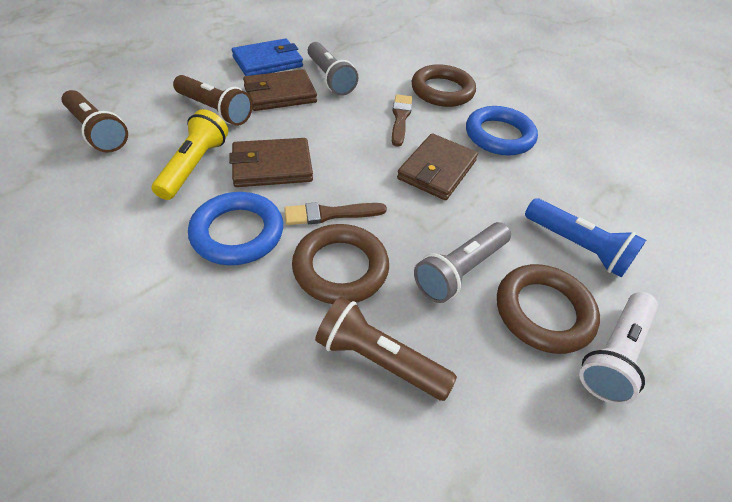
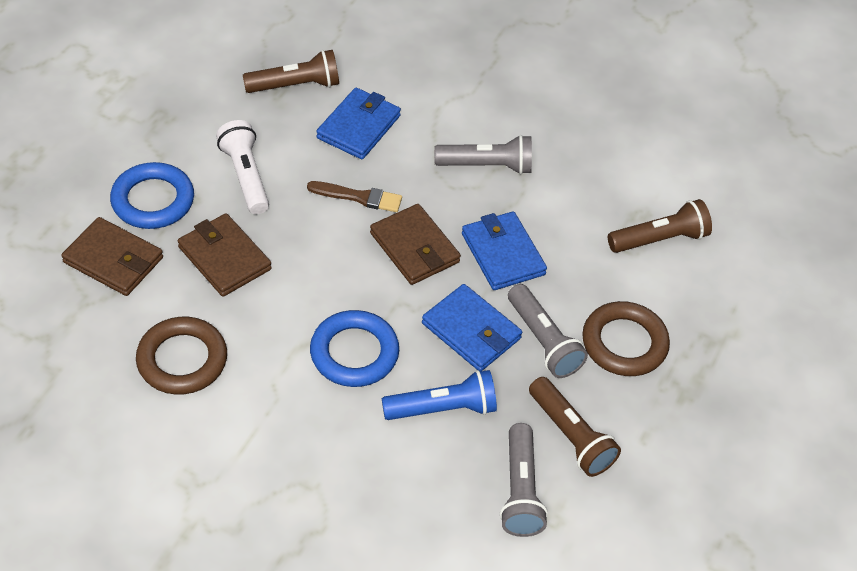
blue wallet: [232,38,303,76] = 1 -> [316,88,401,159] [422,284,522,371] [462,212,547,290] = 3
brown brush: [284,202,387,225] [392,94,412,147] = 2 -> [307,181,402,212] = 1
brown ring: [292,224,389,304] [411,64,476,107] [497,264,600,354] = 3 -> [136,317,227,395] [582,301,670,376] = 2
grey flashlight: [308,42,358,96] [414,222,511,303] = 2 -> [434,135,532,175] [500,423,548,537] [508,284,588,378] = 3
yellow flashlight: [152,109,228,200] = 1 -> none = 0

